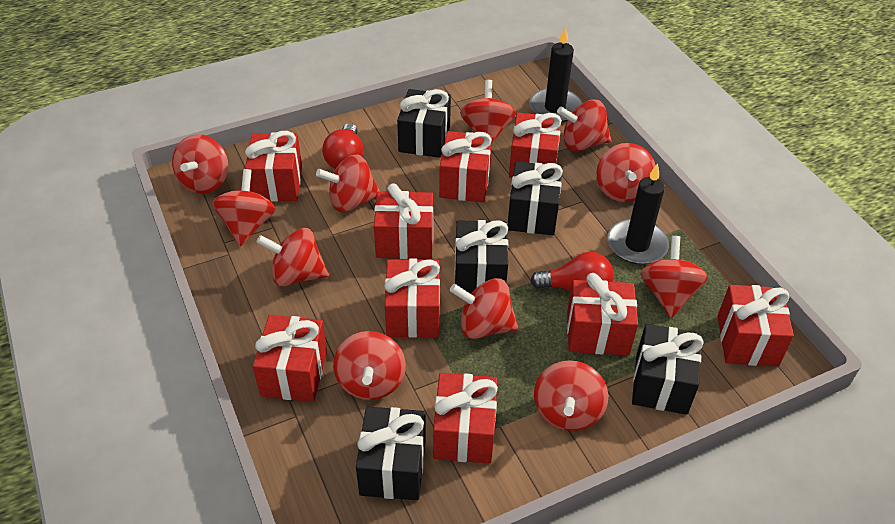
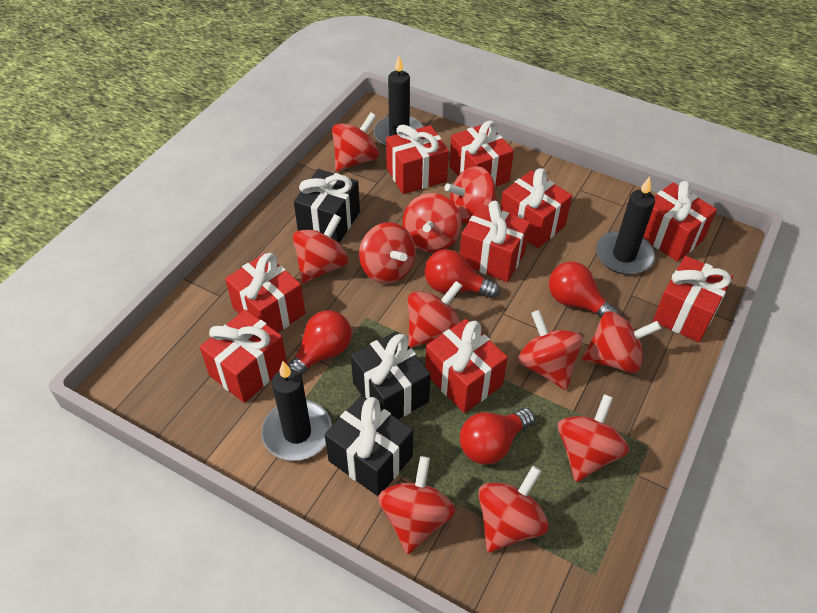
black candle: [529,27,582,123] [607,163,669,265] = 2 -> [261,361,332,461] [374,56,424,146] [596,177,655,275] = 3
black gift: [356,407,426,500] [397,89,451,158] [455,220,508,294] [507,161,563,235] [632,324,704,415] = 5 -> [294,169,360,243] [325,395,413,496] [351,331,431,419] = 3
red light bulb: [322,123,363,169] [530,252,614,291] = 2 -> [288,310,352,376] [425,249,500,298] [460,408,535,465] [549,261,619,317] = 4

